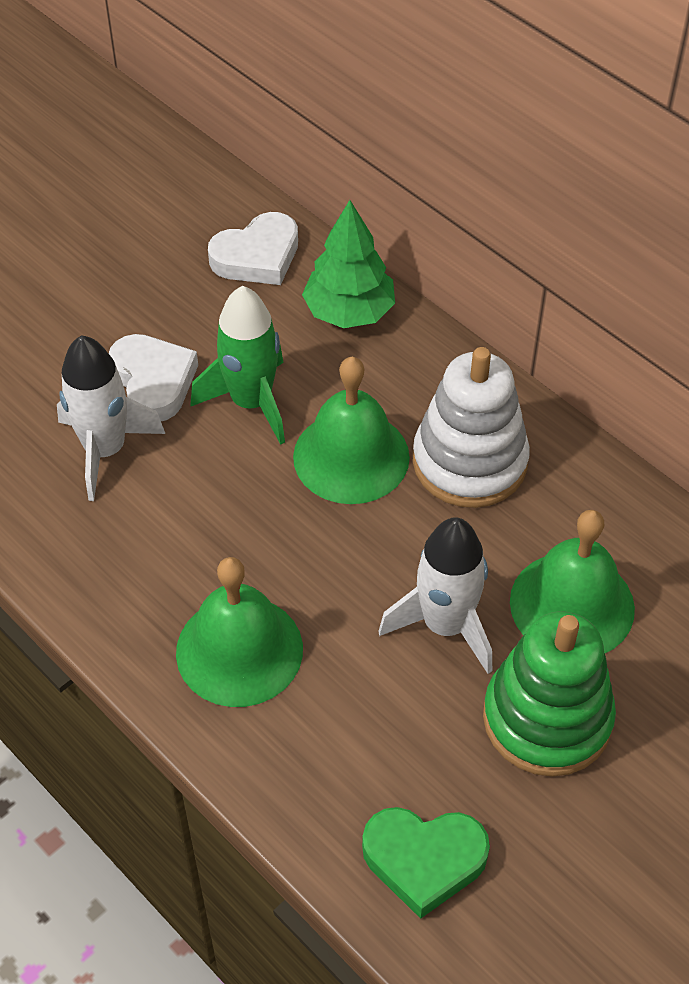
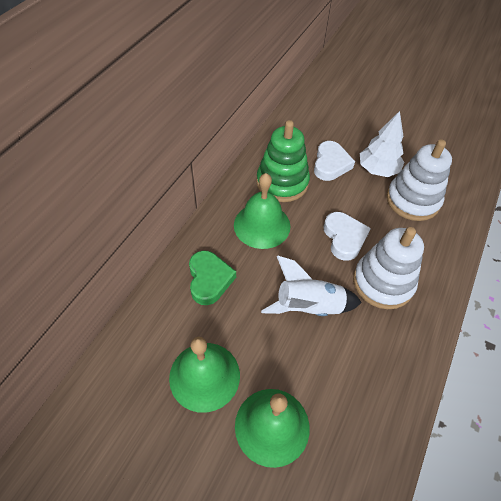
green rocket: [191,286,285,445] = 1 -> none = 0
green tree: [302,200,395,328] = 1 -> none = 0
white rocket: [57,335,165,501] [379,517,492,674] = 2 -> [261,256,362,316] = 1
white stacking toy: [413,347,530,508] = 1 -> [353,227,424,309] [387,139,452,221] = 2
white tree: none = 0 -> [360,111,404,177] = 1

